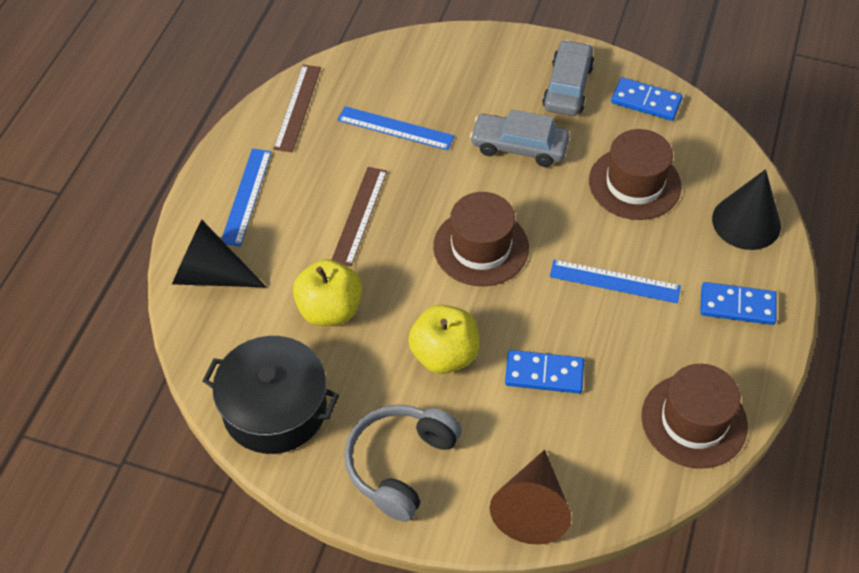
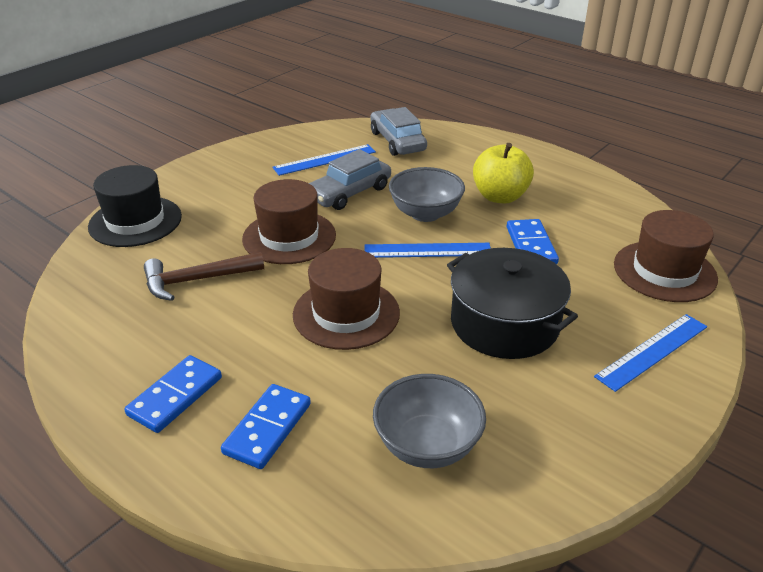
black cone: [172,220,266,287] [712,169,781,250] = 2 -> none = 0
black hat: none = 0 -> [88,165,182,247] = 1
brown cone: [490,450,572,544] = 1 -> none = 0
brown hammer: none = 0 -> [144,252,264,301] = 1
brown ruler: [273,65,321,152] [332,167,387,266] = 2 -> none = 0
grey bowl: none = 0 -> [373,374,486,468] [389,167,465,222] = 2
grey headphones: [344,405,462,522] = 1 -> none = 0
yellow apple: [293,259,362,326] [408,305,479,374] = 2 -> [473,143,534,203] = 1

